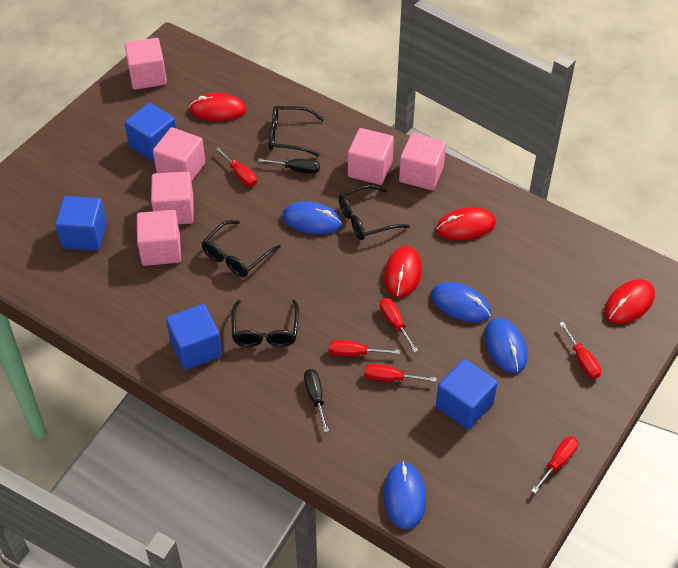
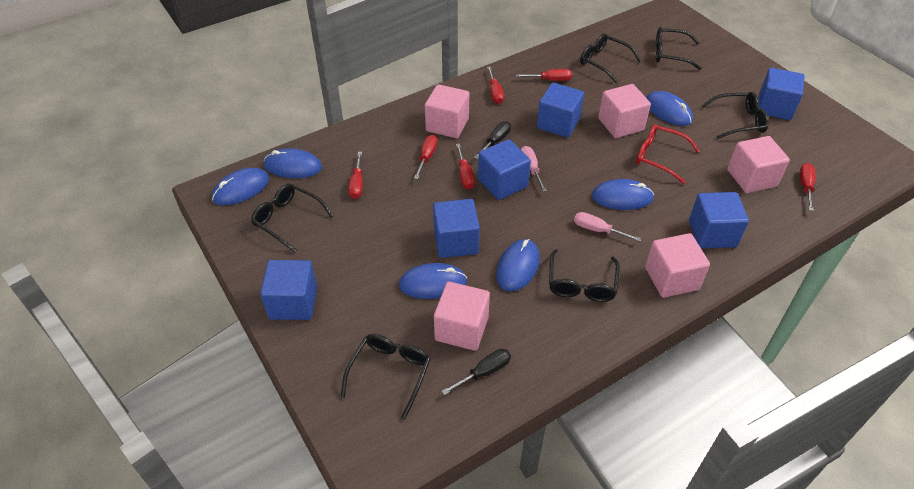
black glasses: [202,220,281,277] [232,300,299,347] [269,106,324,157] [339,185,410,240] = 4 -> [251,184,333,252] [341,334,431,419] [549,249,620,302] [580,33,641,84] [656,27,701,70] [701,92,769,139] = 6
blue cube: [55,196,107,251] [125,103,176,162] [166,304,222,370] [436,358,498,430] = 4 -> [260,260,317,320] [433,199,480,258] [478,139,531,200] [537,83,584,138] [689,192,749,249] [758,68,805,120] = 6
blue mouse: [282,201,342,235] [384,461,426,529] [431,282,491,323] [484,318,527,373] = 4 -> [212,168,270,205] [264,148,322,178] [399,263,467,299] [496,239,540,292] [592,179,654,210] [646,91,693,126] = 6
pink cube: [124,38,167,90] [137,210,181,266] [151,172,194,224] [153,127,205,182] [348,128,394,185] [399,133,446,190] = 6 -> [425,84,469,138] [434,282,490,351] [598,84,651,138] [645,233,710,298] [727,136,790,193] = 5
pink screwdriver: none = 0 -> [521,146,547,192] [574,212,641,242] = 2
red glasses: none = 0 -> [636,124,700,184] = 1
red mouse: [189,93,246,121] [384,246,422,297] [436,207,496,240] [604,279,655,324] = 4 -> none = 0

